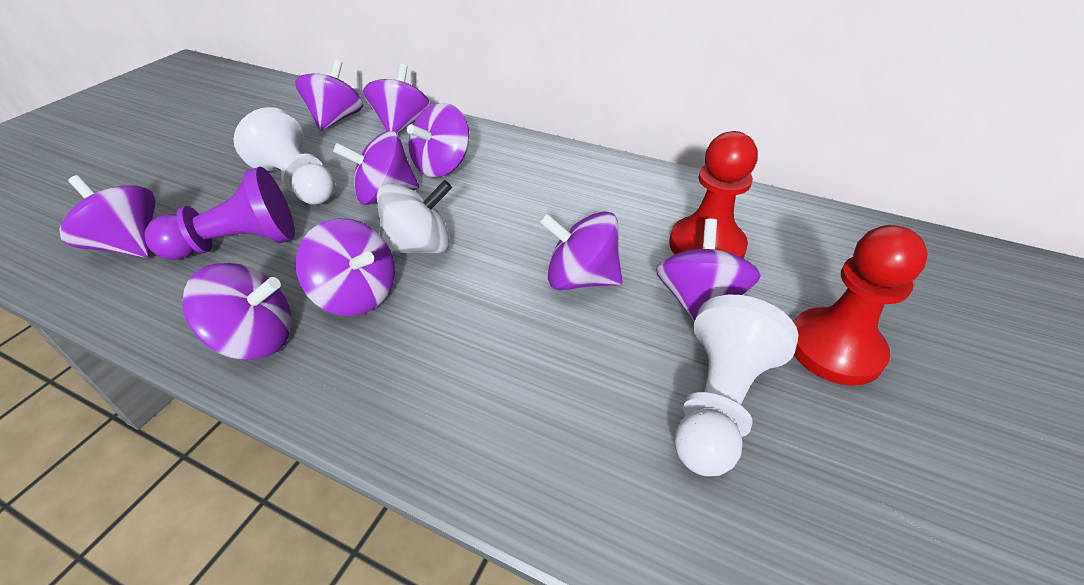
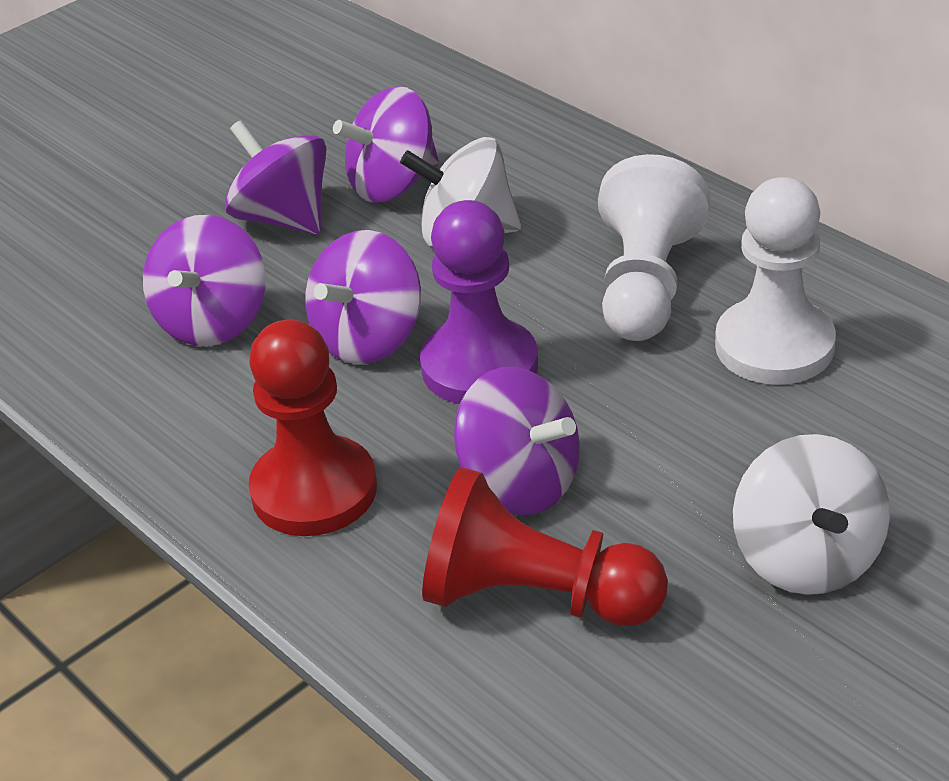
purple spinning top: [59,175,156,258] [182,263,292,360] [295,59,363,131] [295,218,395,316] [333,131,419,205] [363,64,431,134] [407,103,470,177] [539,211,623,290] [656,219,760,322] = 9 -> [143,215,266,346] [225,120,327,235] [305,230,421,364] [333,86,439,203] [454,367,580,515] = 5
white spinning top: [377,180,452,254] = 1 -> [400,137,521,246] [733,434,890,595] = 2

